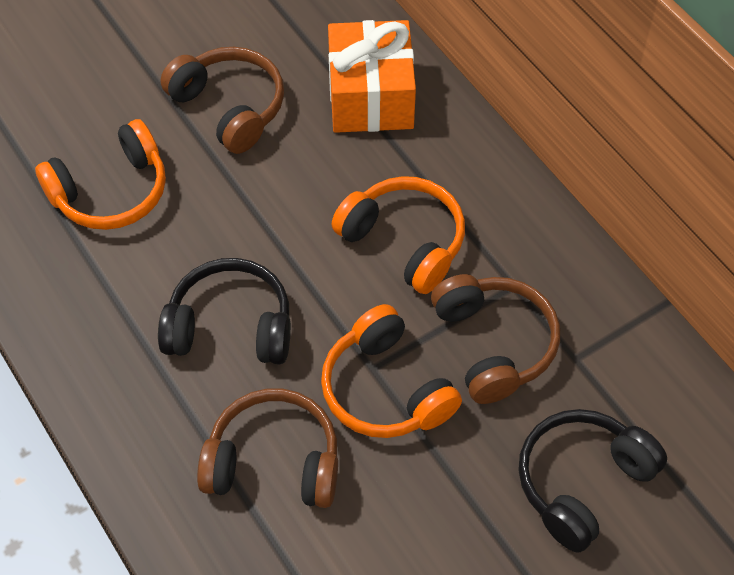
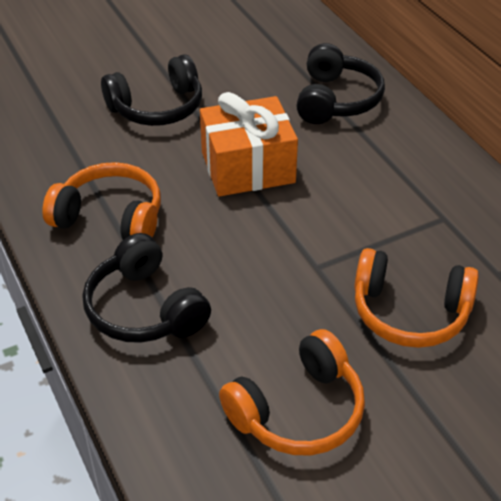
black headphones: [158,258,291,365] [518,409,667,553] = 2 -> [83,233,211,343] [101,54,202,126] [296,43,385,124] = 3
brown headphones: [160,47,284,154] [197,388,338,508] [431,274,560,404] = 3 -> none = 0

